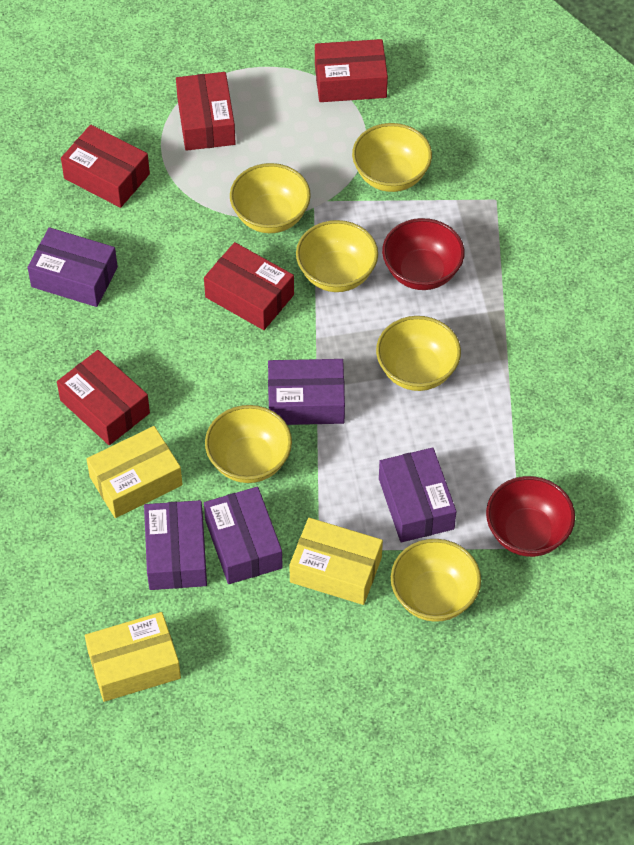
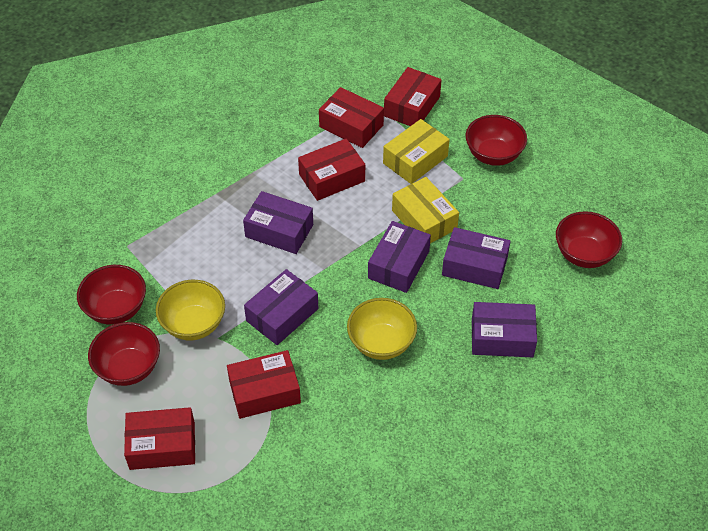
red bowl: [382,218,465,290] [486,476,575,557] = 2 -> [77,265,146,325] [88,322,160,386] [466,115,527,166] [556,211,622,268] = 4
yellow bowl: [205,405,292,483] [230,163,311,233] [296,220,378,292] [352,123,432,192] [376,316,461,391] [391,539,481,622] = 6 -> [156,280,225,340] [347,298,417,360] = 2
yellow box: [85,612,181,702] [87,426,183,518] [289,518,383,605] = 3 -> [383,119,450,184] [392,177,459,243] = 2

